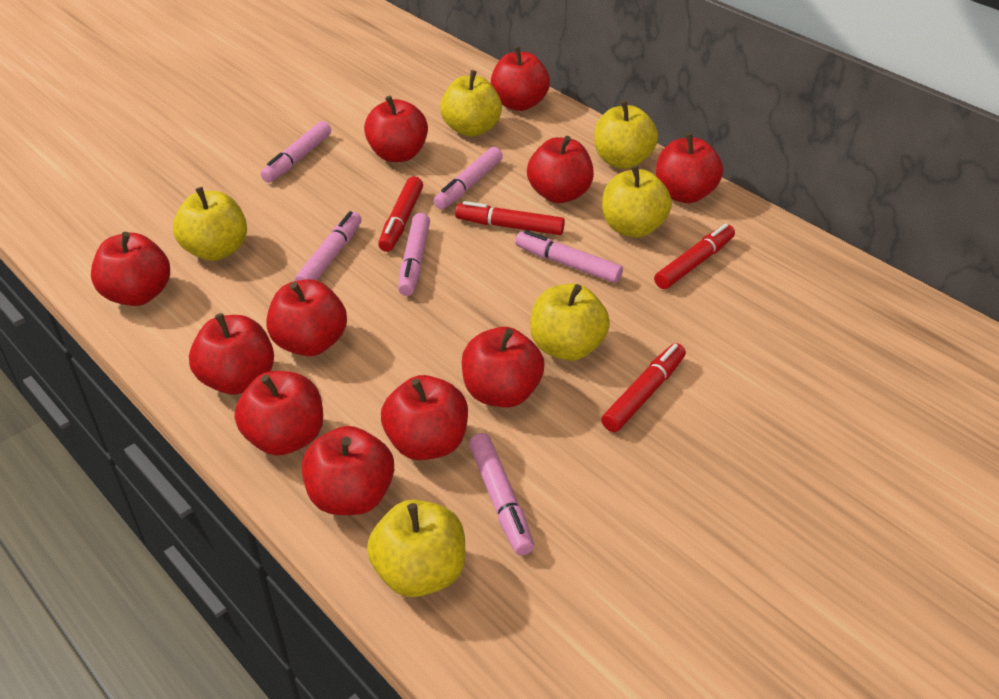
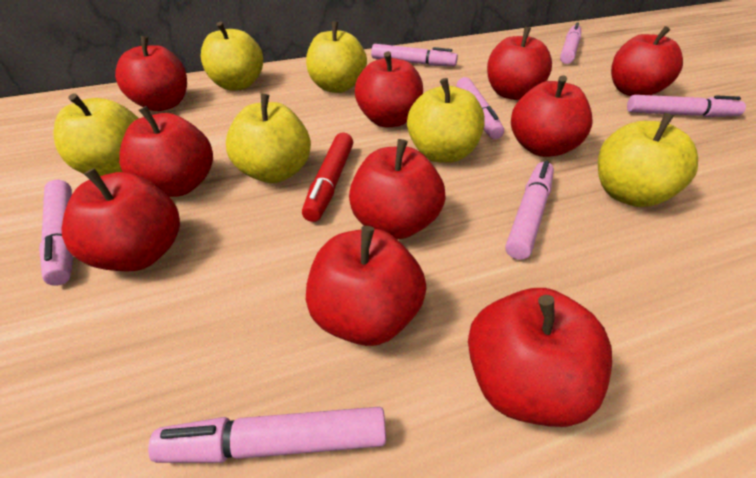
pink marker: [261,121,331,183] [295,211,362,281] [398,213,430,296] [433,147,503,210] [469,433,534,556] [515,230,623,283] = 6 -> [39,180,73,286] [148,407,386,463] [371,44,458,66] [456,77,504,139] [506,161,554,260] [560,22,581,64] [627,95,746,117] = 7
red apple: [91,232,170,306] [189,313,274,395] [234,371,323,455] [266,279,347,356] [302,426,394,515] [364,96,428,162] [381,375,468,460] [462,327,544,408] [491,46,550,111] [527,136,594,203] [656,133,723,203] = 11 -> [62,168,180,271] [115,36,187,111] [119,106,213,197] [306,226,427,346] [349,139,446,239] [355,51,423,127] [468,288,612,427] [487,27,552,100] [511,76,593,157] [611,26,683,96] = 10
red marker: [378,176,423,252] [455,201,565,235] [601,343,686,432] [654,223,735,289] = 4 -> [302,132,353,222] = 1

